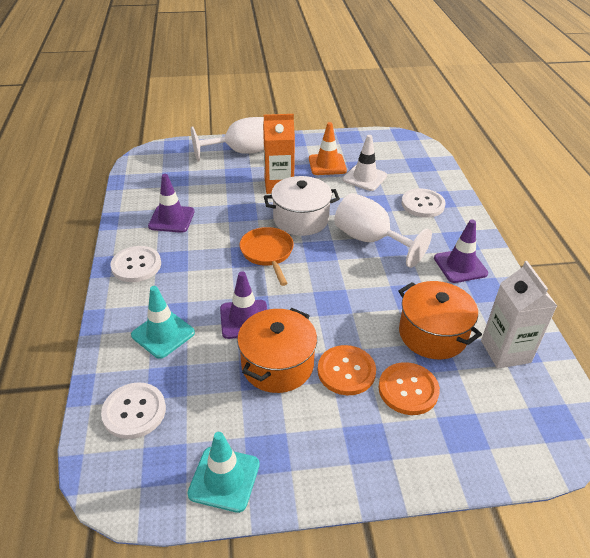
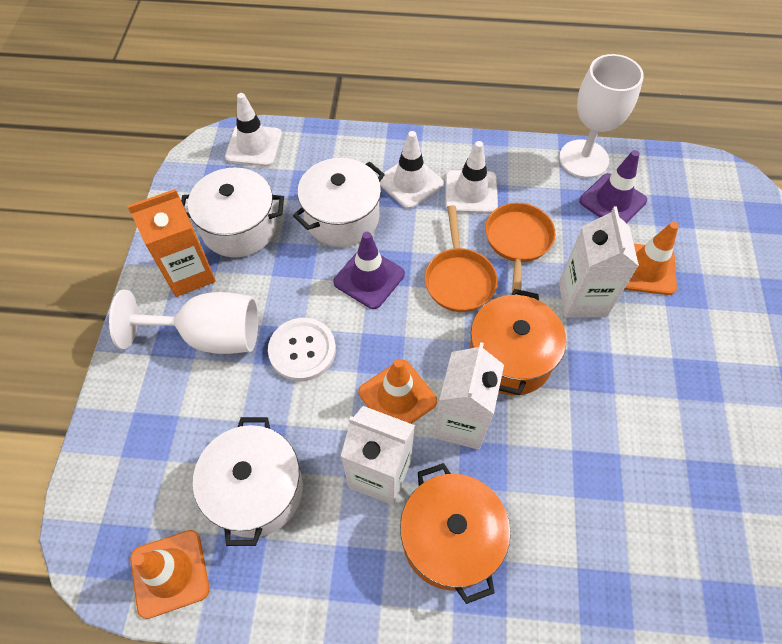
orange button: [318,345,376,395] [379,362,440,415] = 2 -> none = 0
orange pan: [240,227,294,286] = 1 -> [425,205,498,312] [485,203,556,295] = 2
orange traffic cone: [309,122,347,175] = 1 -> [130,530,209,619] [359,359,437,424] [625,222,679,295] = 3
purple traffic cone: [148,174,195,233] [220,271,267,339] [434,220,488,283] = 3 -> [333,232,405,309] [579,150,647,223] = 2
turquoise traffic cone: [131,286,195,359] [187,432,260,513] = 2 -> none = 0
white button: [101,382,166,439] [110,246,161,282] [402,188,445,218] = 3 -> [268,318,336,381] = 1
white carton: [481,261,557,368] = 1 -> [341,406,415,505] [433,342,504,450] [559,206,639,318] = 3
white pot: [264,176,340,236] = 1 -> [181,167,284,257] [193,417,303,546] [293,158,385,247] = 3
white traffic cone: [343,135,387,191] = 1 -> [225,93,282,166] [380,131,444,209] [445,141,498,214] = 3

